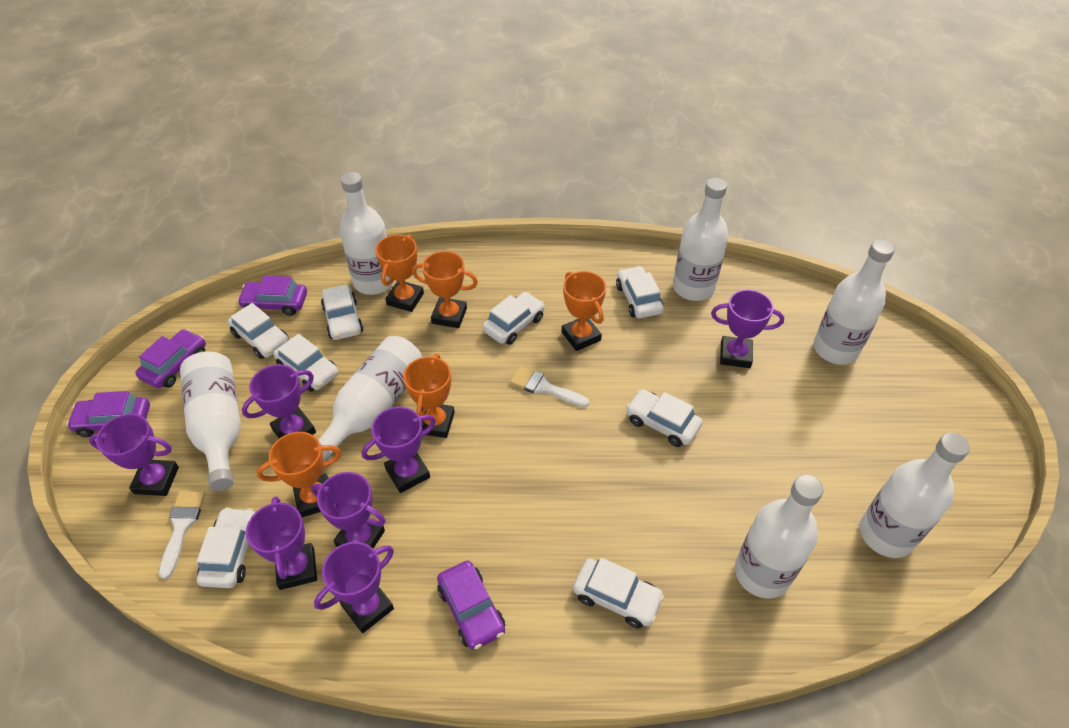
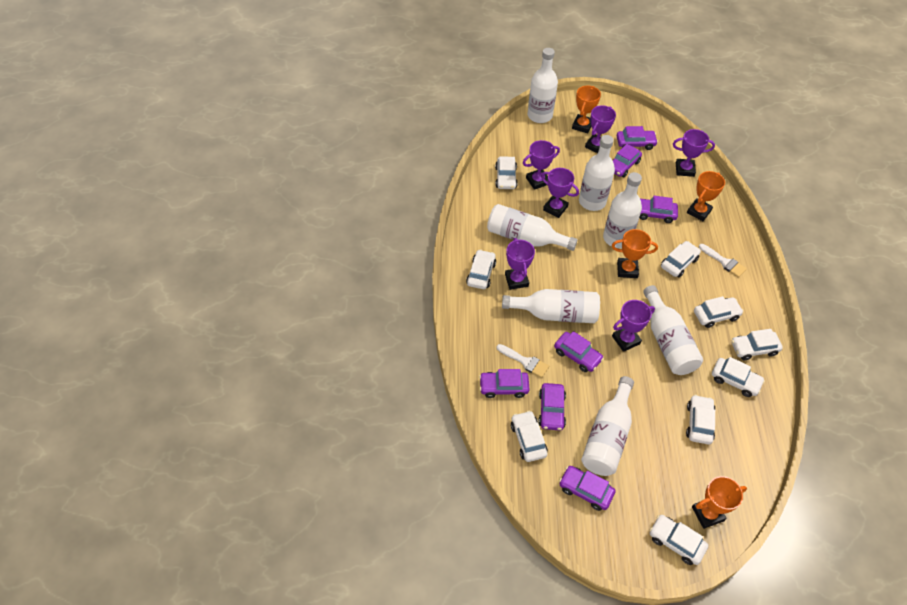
orange trophy: [257,432,341,517] [375,234,424,312] [403,354,455,438] [412,251,478,328] [562,271,606,351] = 5 -> [572,85,601,133] [612,229,658,278] [687,171,725,221] [692,476,747,529] = 4
purple car: [66,391,150,437] [135,329,206,388] [237,275,307,316] [437,561,505,650] = 4 -> [479,369,530,398] [538,383,566,430] [554,331,604,372] [559,466,615,511] [612,144,642,177] [617,126,658,150] [639,196,678,223] = 7
purple trophy: [89,414,179,496] [242,364,316,439] [246,496,317,590] [311,472,386,548] [314,542,394,633] [362,407,436,493] [711,290,784,368] = 7 -> [505,238,535,290] [523,140,560,190] [541,168,579,218] [585,105,616,153] [612,300,655,352] [673,129,715,177] = 6
white car: [197,507,255,588] [228,303,289,359] [274,334,339,392] [321,284,363,340] [482,292,545,345] [573,558,664,628] [616,266,664,318] [626,389,703,447] = 8 -> [466,250,496,289] [495,156,518,189] [511,411,548,462] [650,515,708,565] [661,241,701,277] [686,395,715,445] [694,296,744,328] [712,357,765,397] [731,329,783,360] = 9

